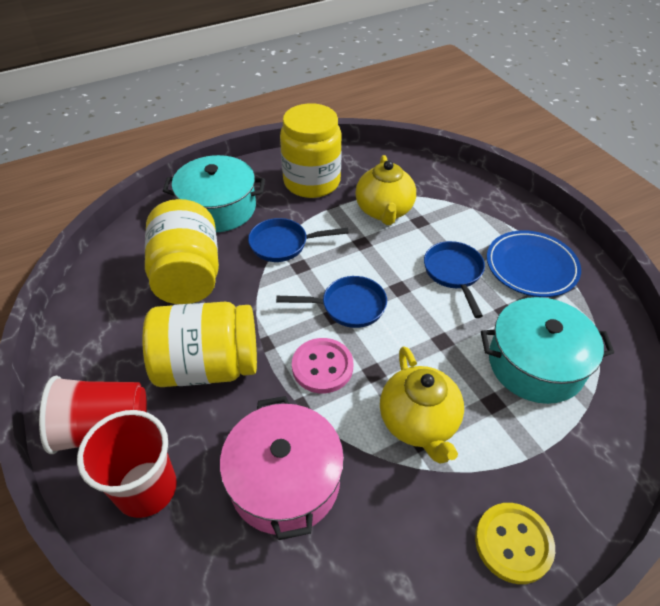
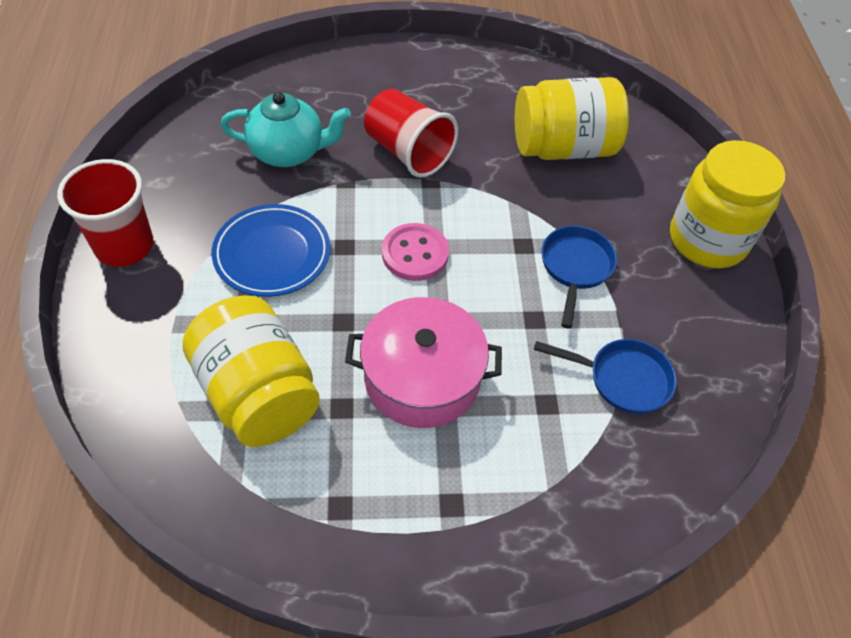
blue pan: [248,218,349,262] [276,276,387,328] [424,241,485,318] = 3 -> [534,339,676,414] [541,226,617,328] = 2
turquoise pot: [163,155,265,232] [481,297,614,404] = 2 -> none = 0
turquoise teapot: none = 0 -> [221,92,351,167] = 1
yellow button: [475,503,555,584] = 1 -> none = 0
yellow teapot: [355,155,416,225] [380,346,464,464] = 2 -> none = 0

